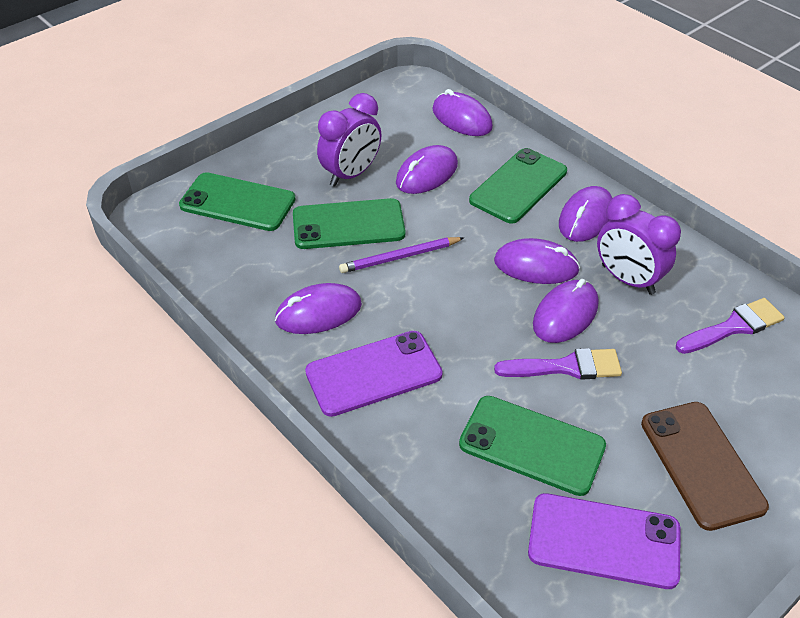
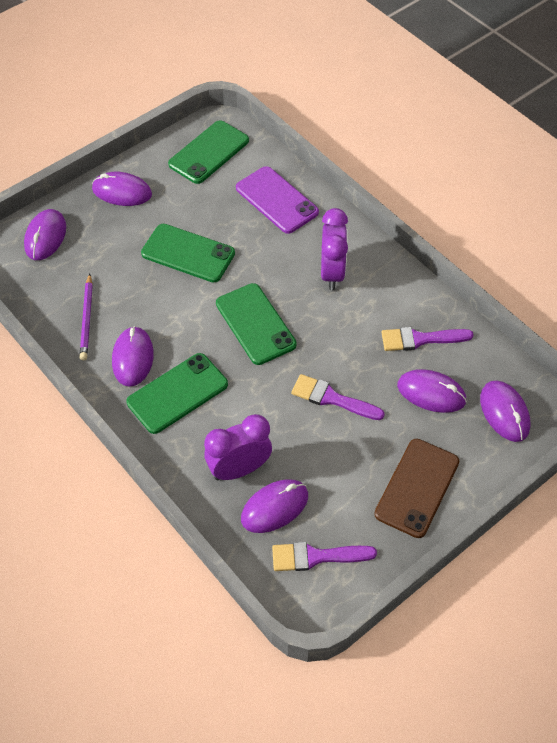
purple brush: [494,348,622,380] [676,298,785,354] = 2 -> [272,542,377,571] [291,374,385,420] [381,327,473,351] = 3
purple phone: [305,331,443,417] [528,493,680,589] = 2 -> [236,166,319,234] = 1

